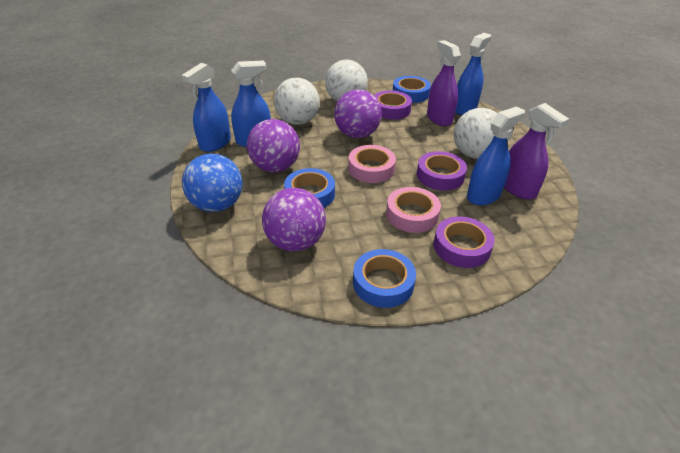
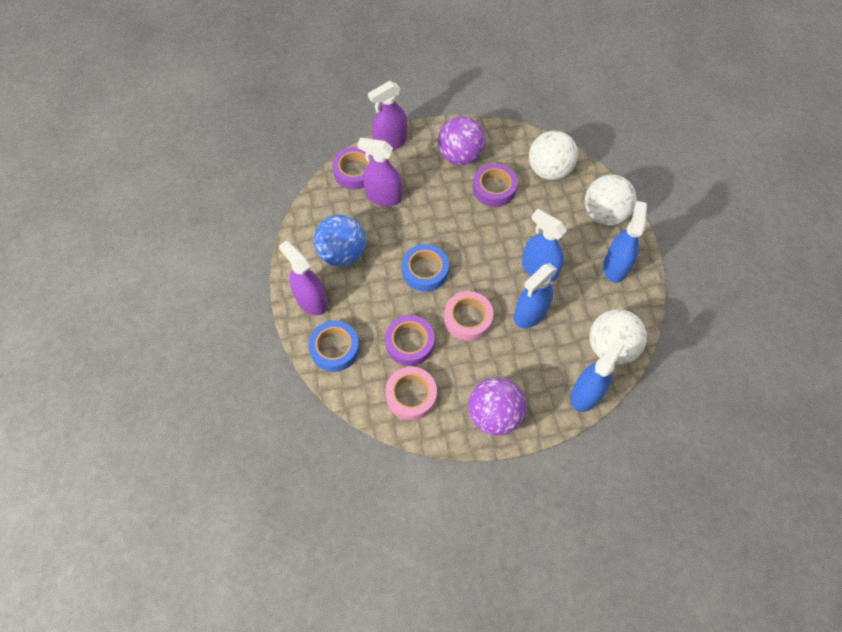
blue tape: [284,168,335,208] [353,249,416,308] [393,76,431,103] = 3 -> [308,321,360,372] [402,244,449,292] = 2
purple ball: [247,119,300,172] [262,188,326,251] [334,89,382,138] = 3 -> [438,116,486,166] [468,377,527,436] = 2
purple spray bottle: [427,40,461,126] [504,103,569,200] = 2 -> [279,241,328,315] [357,138,402,206] [368,81,407,151] = 3

